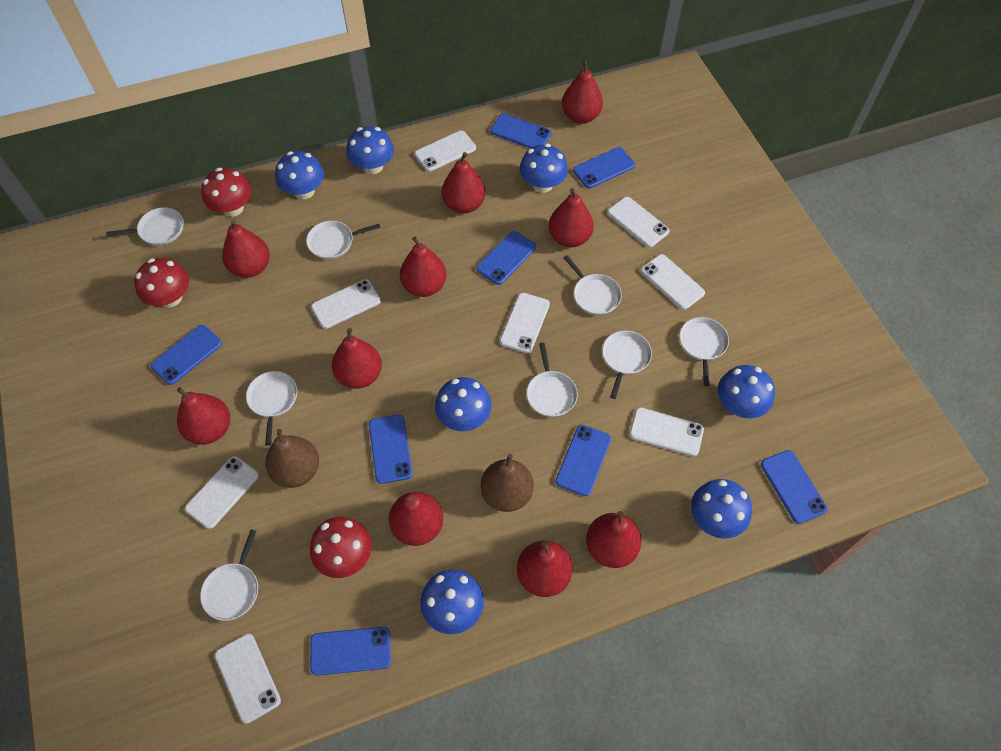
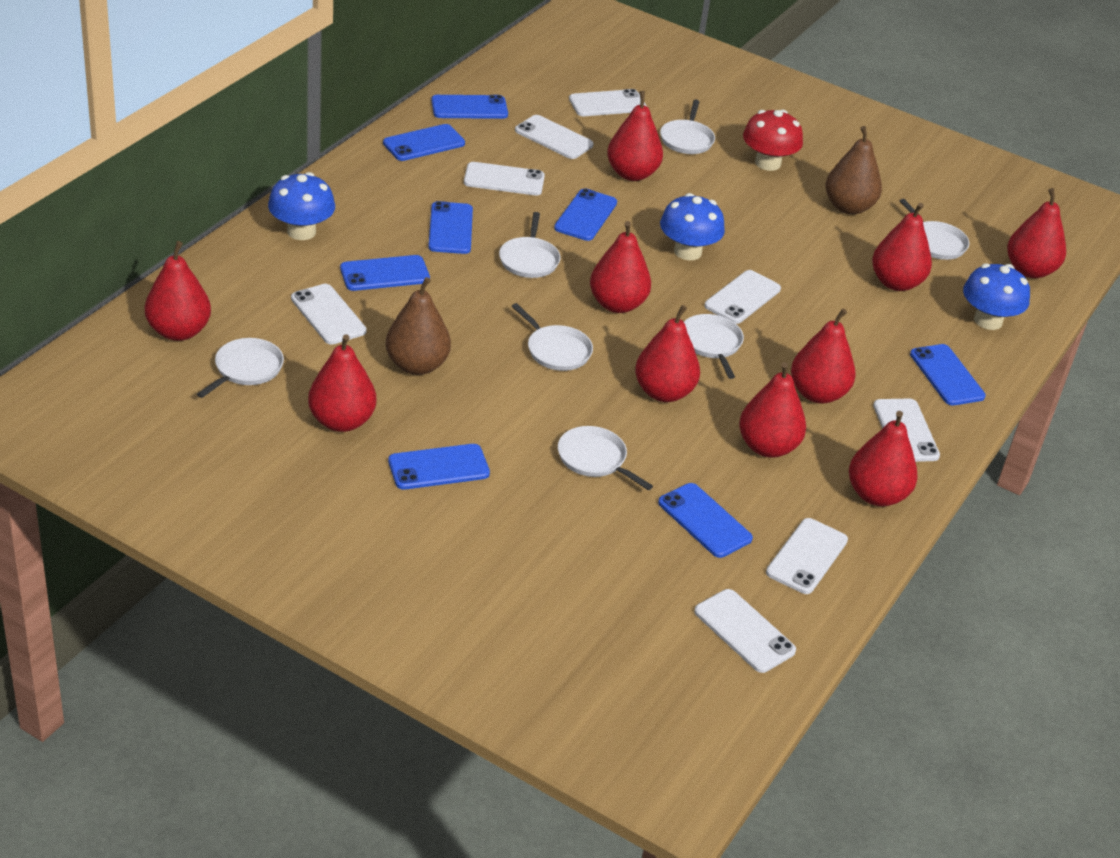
blue mushroom: [275,151,324,200] [346,126,394,174] [420,570,484,634] [435,377,492,431] [520,144,568,193] [691,479,752,539] [718,365,775,418] = 7 -> [268,172,335,240] [660,193,725,260] [963,263,1030,330] = 3
red mushroom: [134,258,189,308] [201,168,252,217] [310,517,372,578] = 3 -> [743,109,803,171] = 1
white pan: [106,207,183,245] [200,530,258,621] [246,371,297,446] [306,221,380,259] [527,342,578,417] [563,255,622,315] [602,331,652,399] [679,317,729,386] = 8 -> [197,338,284,398] [499,212,560,278] [512,303,593,371] [558,426,653,490] [660,100,715,154] [684,314,744,379] [900,199,969,260] = 7

